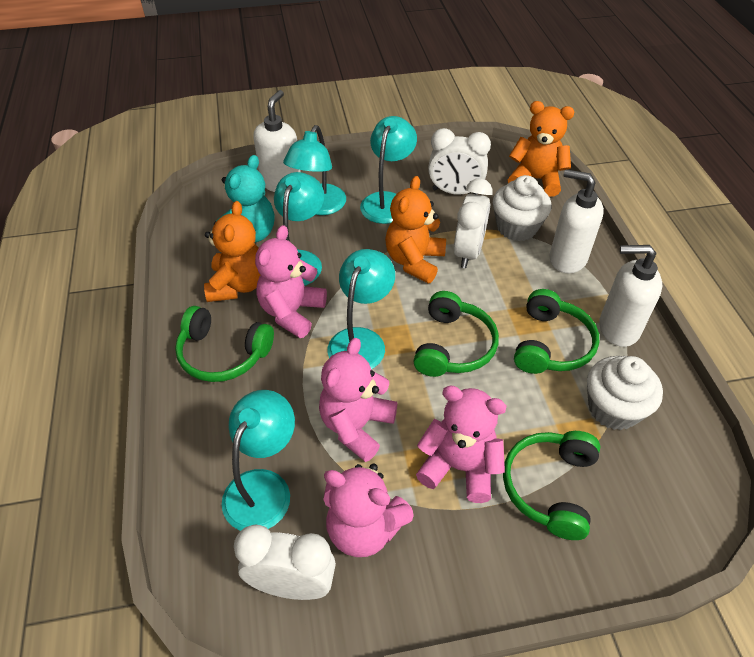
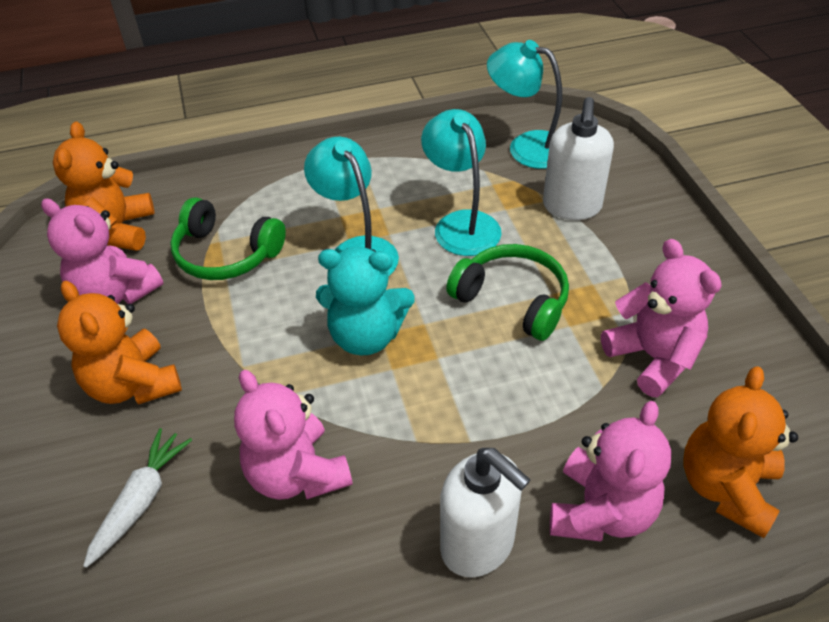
green headphones: [175,306,274,382] [413,291,499,377] [503,431,600,540] [514,289,599,374] = 4 -> [170,197,286,280] [446,244,569,341] = 2
turquoise lamp: [222,390,295,531] [274,172,324,286] [283,125,346,215] [328,249,395,369] [360,116,417,224] = 5 -> [304,137,399,277] [421,109,502,256] [487,40,562,169] = 3
white carrot: none = 0 -> [83,428,192,568] = 1
white clock: [234,524,336,600] [428,128,491,195] [454,178,493,268] = 3 -> none = 0
white cupcake: [493,175,551,241] [587,356,663,430] = 2 -> none = 0
white soap dispenser: [253,90,301,192] [549,169,604,273] [599,245,662,347] = 3 -> [440,448,530,578] [543,97,614,220] = 2

